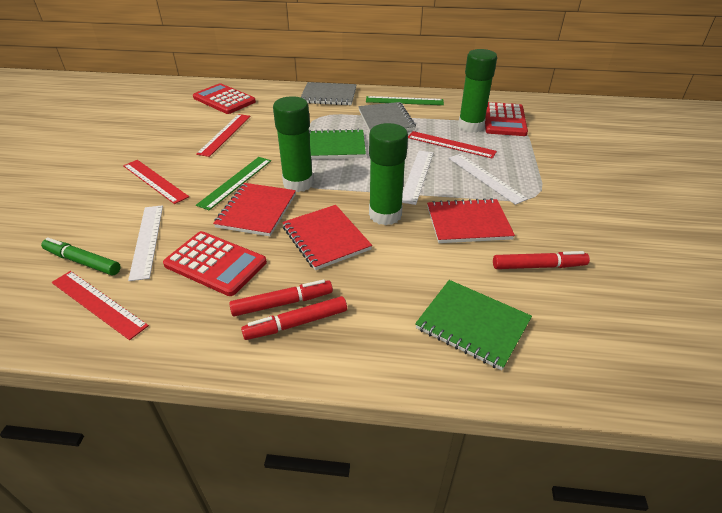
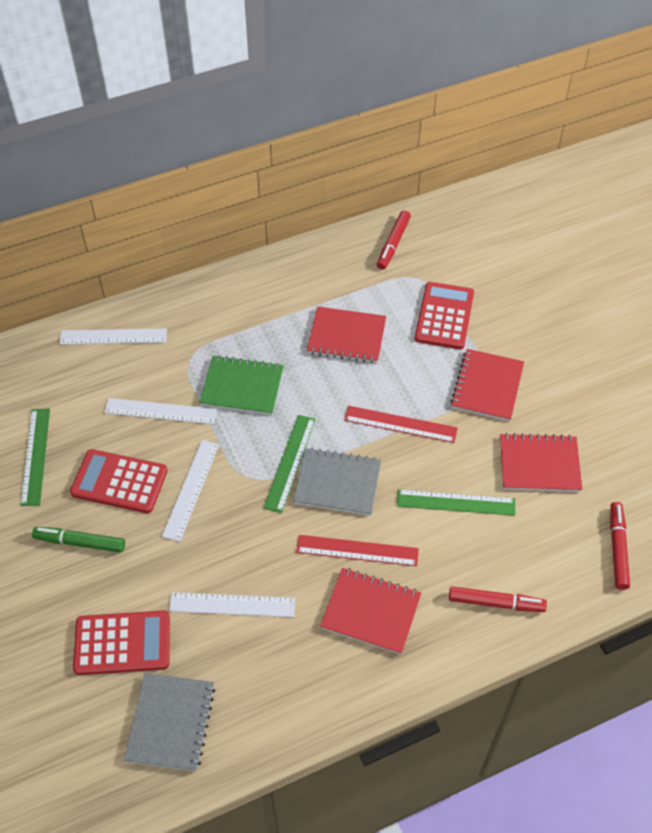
green glue stick: [273,96,314,192] [369,123,408,225] [458,49,497,133] = 3 -> none = 0
green notebook: [309,129,366,159] [415,280,532,370] = 2 -> [199,355,284,415] = 1
green ruler: [196,157,271,210] [366,96,444,105] = 2 -> [20,408,50,506] [263,415,316,513] [397,489,515,516] = 3
red notebook: [213,183,296,236] [282,205,372,270] [427,198,515,243] = 3 -> [307,306,386,363] [320,568,421,655] [451,349,524,422] [500,433,582,492] = 4
red ruler: [52,271,149,340] [123,160,189,204] [196,114,251,157] [408,131,497,159] = 4 -> [296,535,419,566] [344,406,458,443] = 2
white ruler: [128,205,163,281] [402,150,433,205] [448,154,528,205] = 3 -> [59,328,167,345] [104,398,217,424] [162,440,219,542] [169,592,295,617] = 4

